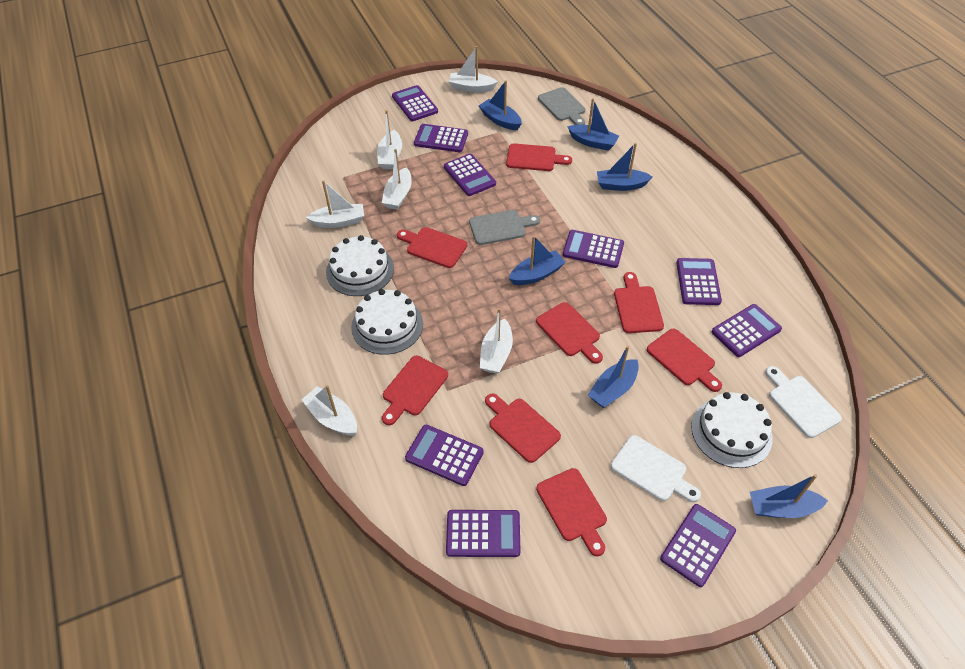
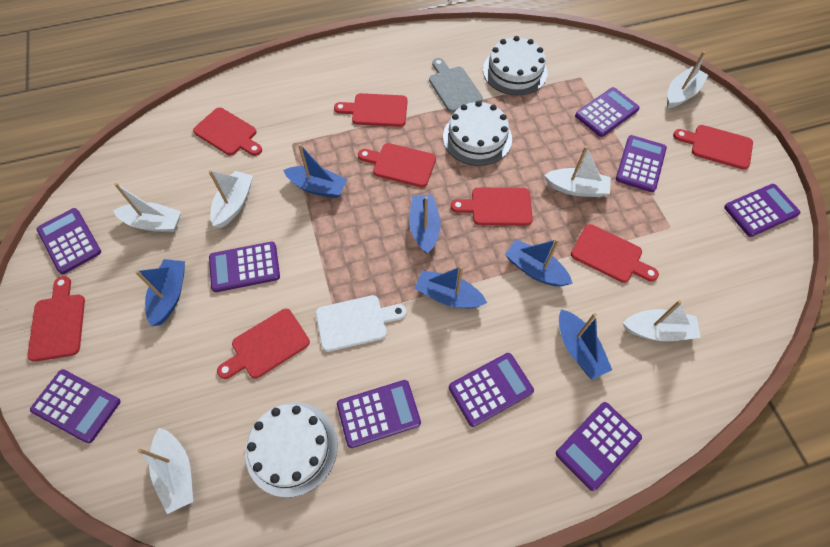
grey cutting board: [469,210,540,245] [538,87,585,125] = 2 -> [429,58,483,113] = 1
white cutting board: [611,435,701,502] [765,366,842,438] = 2 -> [316,295,407,352] = 1

